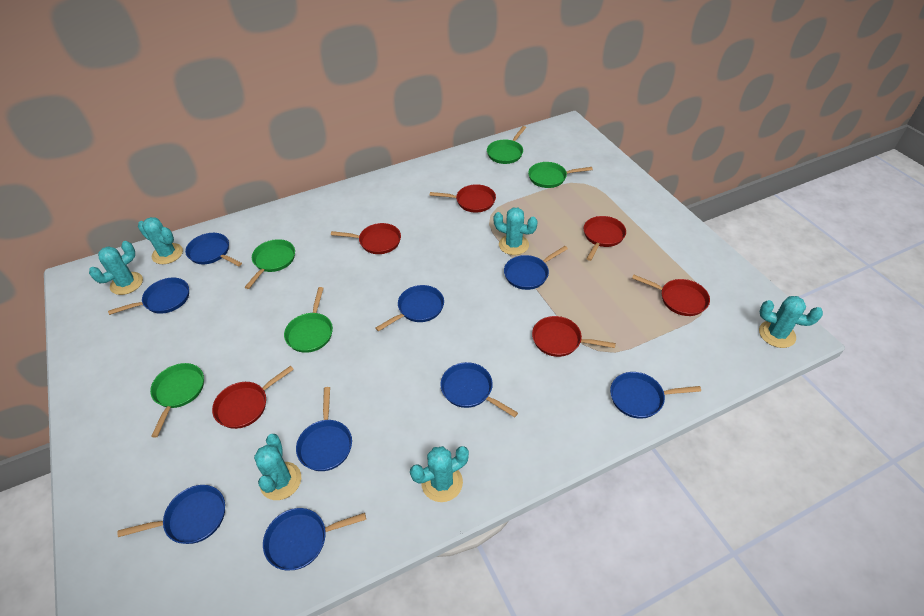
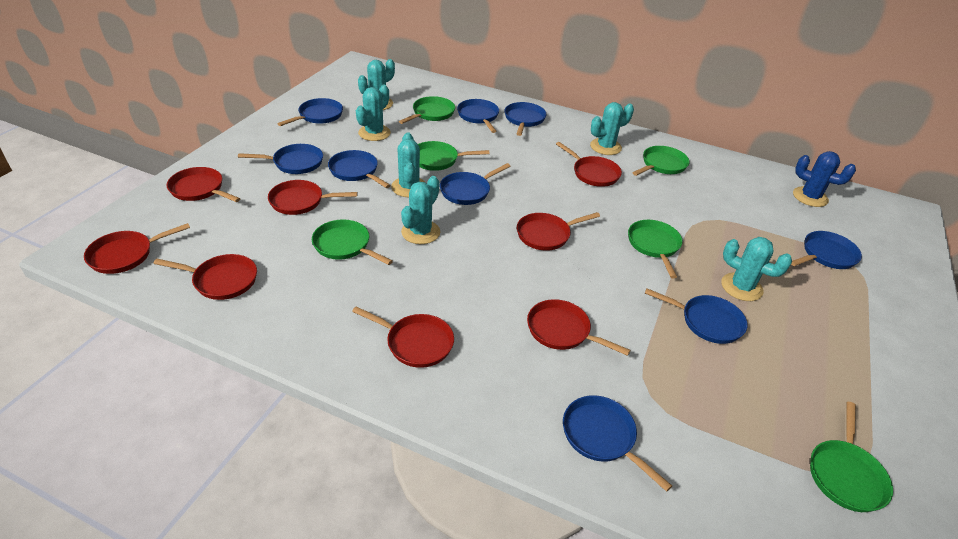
blue cactus: none = 0 -> [793,151,856,207] = 1
green pan: [150,363,204,438] [245,239,295,289] [284,287,333,353] [487,126,526,164] [528,162,593,188] = 5 -> [312,219,393,265] [399,96,455,124] [418,141,490,171] [628,220,683,278] [632,146,690,176] [810,402,893,512] = 6
red pan: [212,366,294,429] [331,223,401,254] [430,184,496,213] [532,316,616,357] [583,216,626,261] [632,275,710,316] = 6 -> [84,223,190,274] [154,254,257,300] [167,167,240,202] [268,180,358,215] [352,306,454,368] [517,212,600,251] [527,299,631,356] [556,142,622,187] = 8

